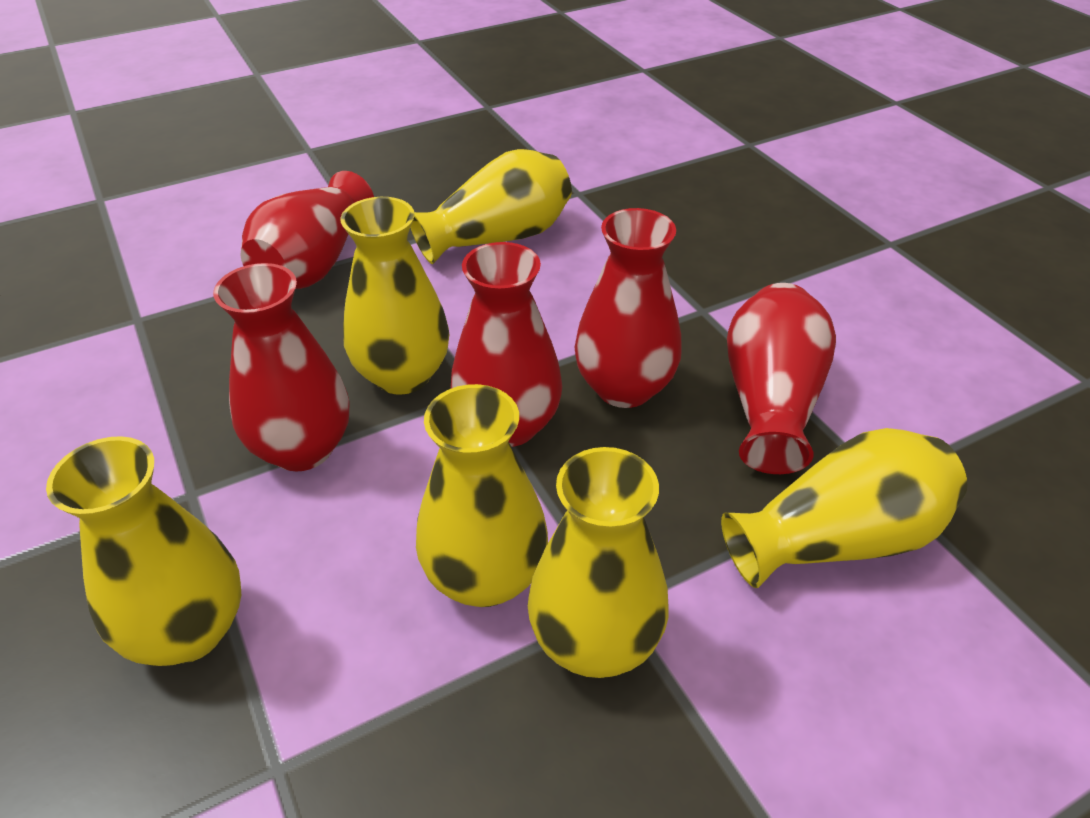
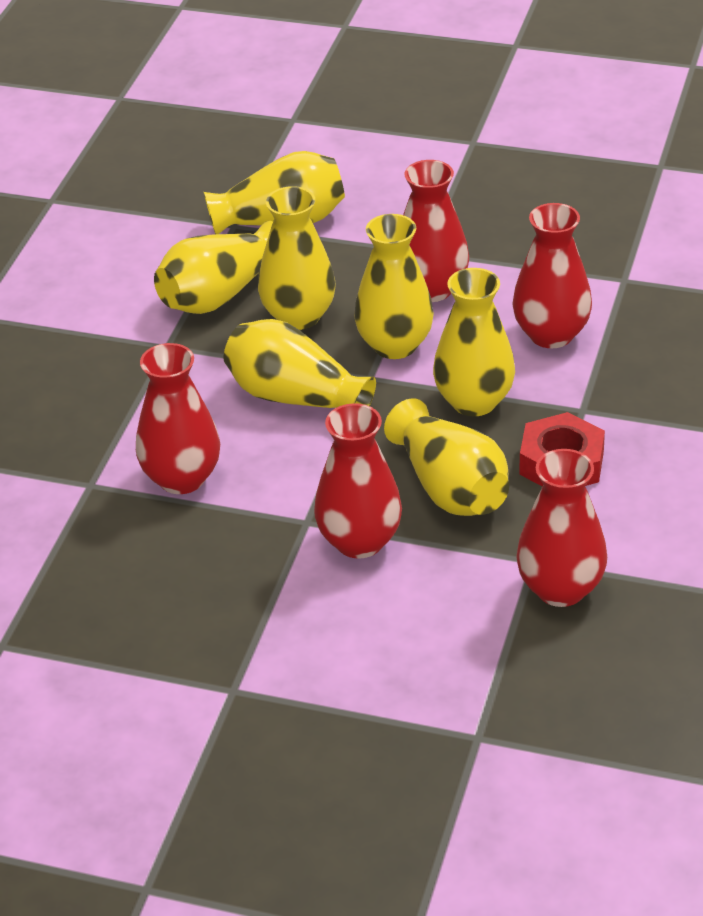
red nut: none = 0 -> [519,412,605,486] = 1
yellow vase: [46,436,241,666] [341,197,449,395] [410,149,572,264] [416,384,548,607] [528,447,668,678] [721,428,967,588] = 6 -> [154,221,273,314] [204,151,345,234] [224,319,376,408] [258,186,335,330] [354,214,434,359] [384,398,509,516] [433,268,515,416] = 7

